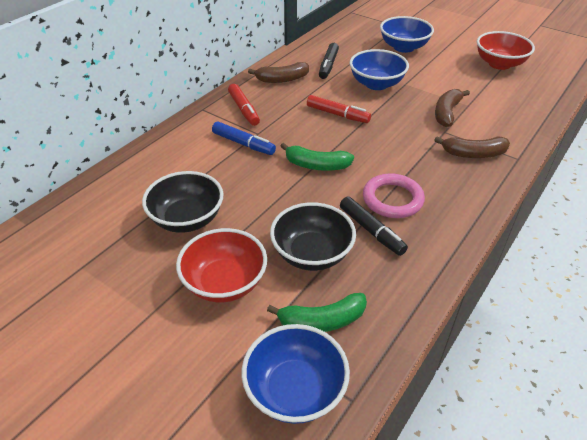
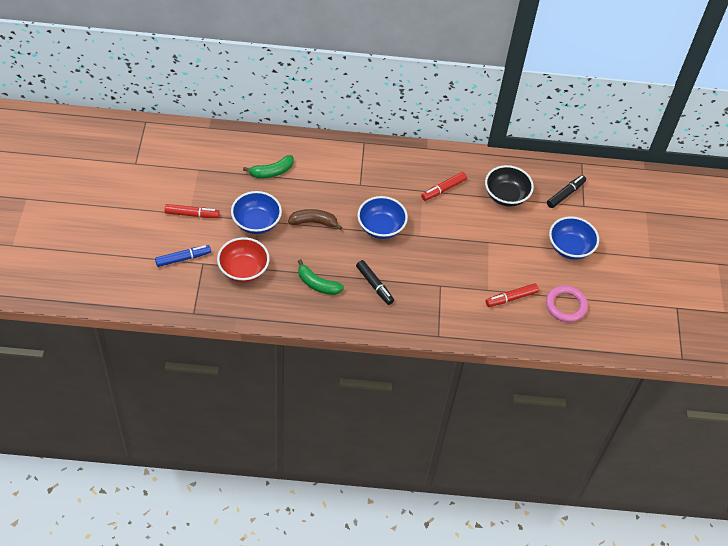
black bowl: [142,171,224,233] [270,202,356,271] = 2 -> [485,165,534,207] = 1
brown banana: [248,62,309,83] [434,137,510,158] [435,89,470,127] = 3 -> [288,209,342,230] = 1
red bowl: [176,228,267,302] [477,31,535,70] = 2 -> [217,237,270,282] = 1
red marker: [228,84,260,126] [307,95,371,123] = 2 -> [165,204,220,218] [421,172,467,201] [486,283,539,307] = 3

